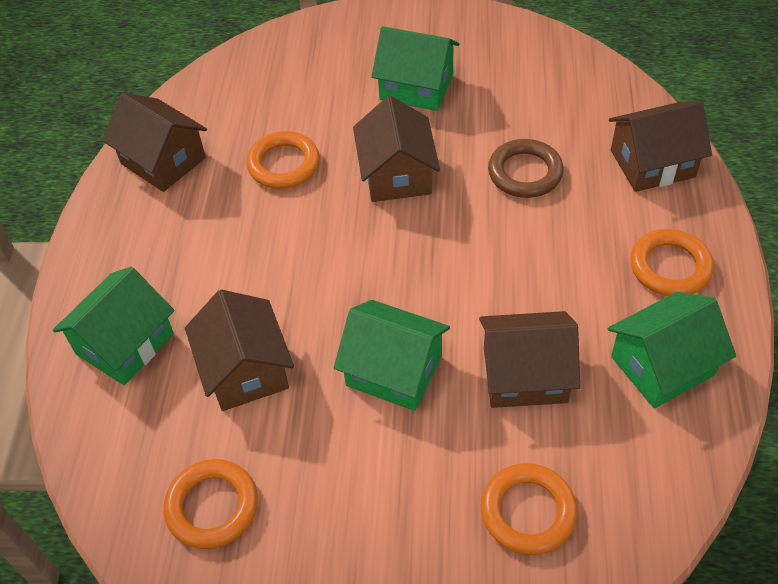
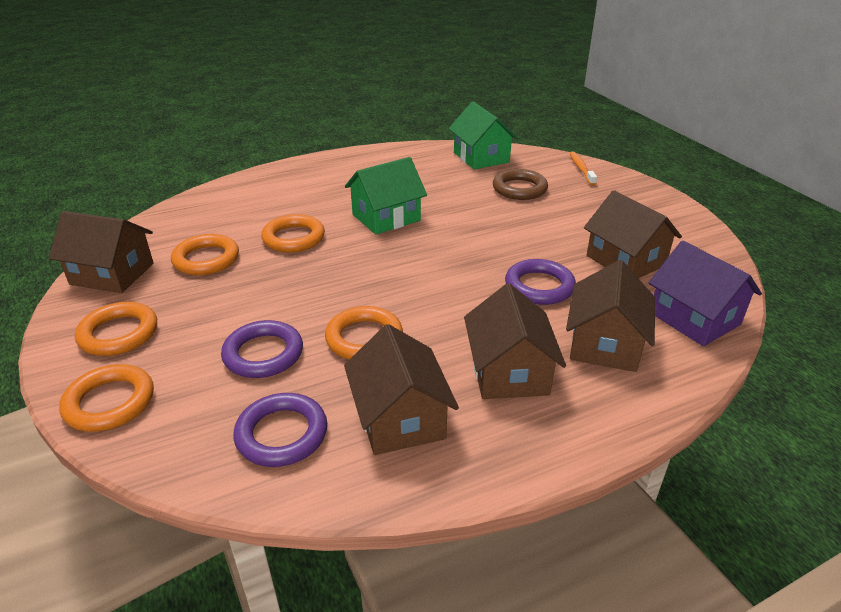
green house: [53,267,174,385] [334,300,450,411] [371,26,459,111] [608,292,736,408] = 4 -> [345,157,427,235] [449,101,518,169] = 2
orange ring: [164,459,258,549] [246,131,320,189] [481,463,577,555] [630,229,714,296] = 4 -> [59,364,154,432] [75,302,157,356] [171,234,239,275] [261,214,325,253] [325,306,403,359] = 5
orange toothbrush: none = 0 -> [570,151,597,186] = 1
purple house: none = 0 -> [649,241,762,346] = 1
purple ring: none = 0 -> [221,320,303,378] [233,393,327,467] [505,259,576,305] = 3

